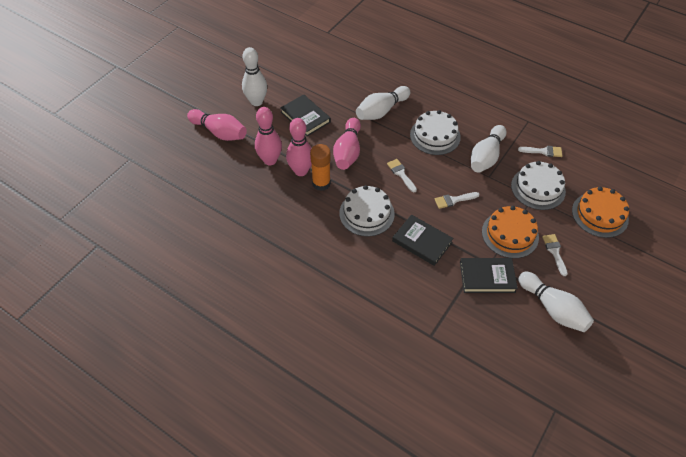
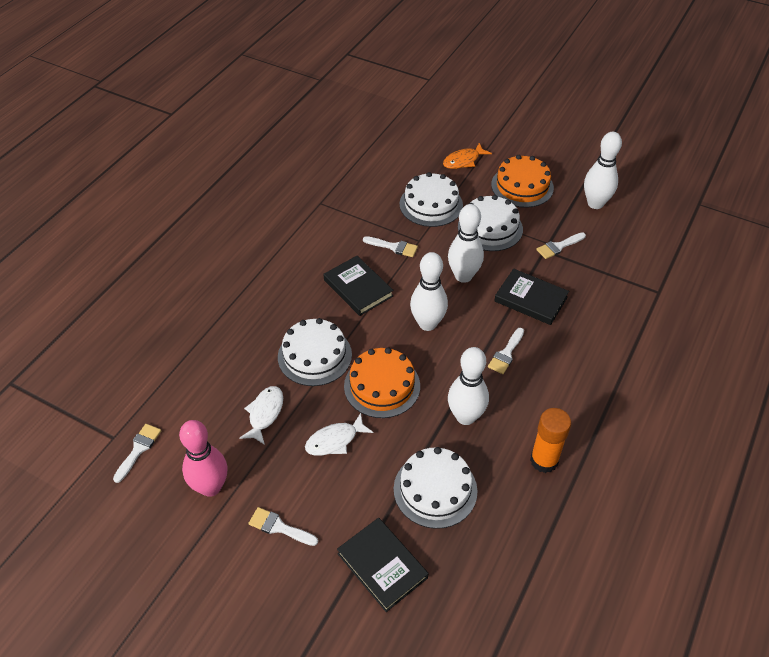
orange fish: none = 0 -> [443,143,492,169] = 1
pink bowling pin: [187,109,247,141] [255,107,282,165] [286,118,312,176] [333,118,361,170] = 4 -> [179,420,227,497] = 1
white brush: [387,159,417,192] [435,192,480,209] [518,146,562,157] [542,234,568,276] = 4 -> [113,424,161,483] [248,507,318,546] [363,236,418,257] [488,328,524,374] [536,232,586,259] = 5
white cake: [339,185,395,236] [410,110,461,155] [511,161,566,210] = 3 -> [278,318,352,386] [394,447,478,529] [400,172,463,227] [458,195,523,251] = 4
white fish: none = 0 -> [239,386,283,445] [305,413,374,456] = 2

